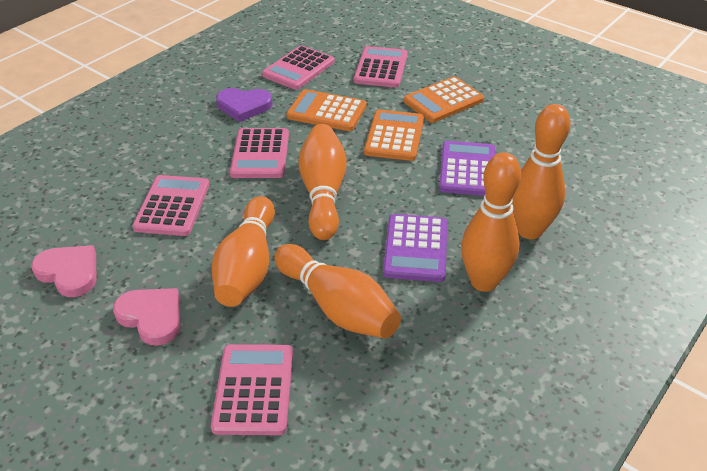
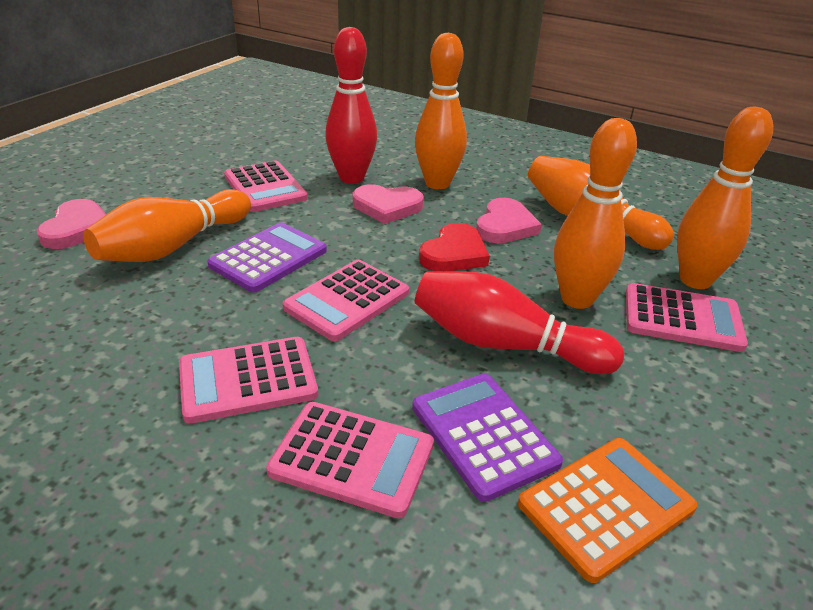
orange calculator: [286,89,367,131] [364,109,424,161] [403,76,484,123] = 3 -> [518,438,698,583] = 1
pink heart: [31,245,96,297] [113,288,181,346] = 2 -> [37,199,106,249] [353,184,424,224] [476,198,542,243] = 3
purple heart: [216,88,273,122] = 1 -> none = 0
red bowling pin: none = 0 -> [325,27,377,184] [415,271,624,374] = 2
red heart: none = 0 -> [419,223,490,272] = 1

